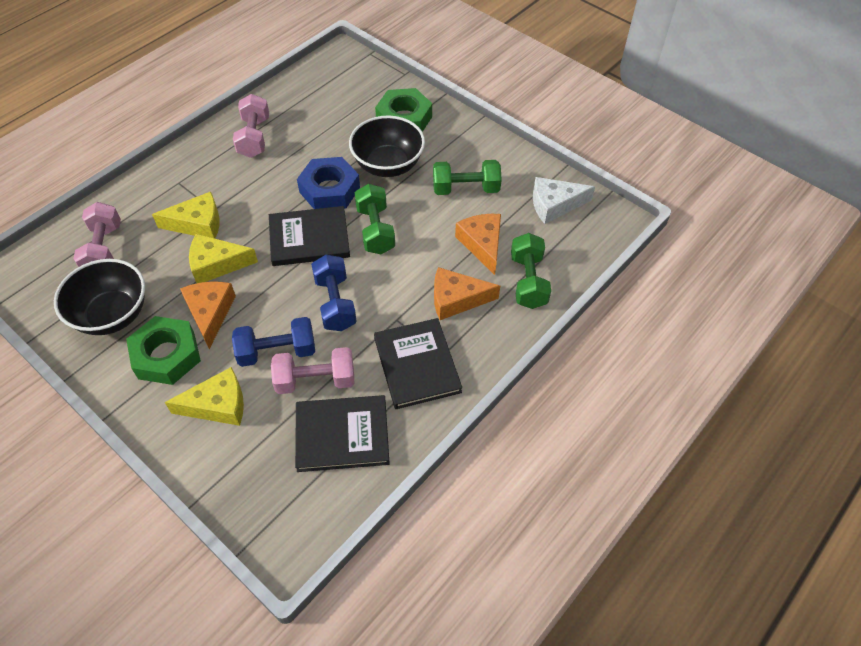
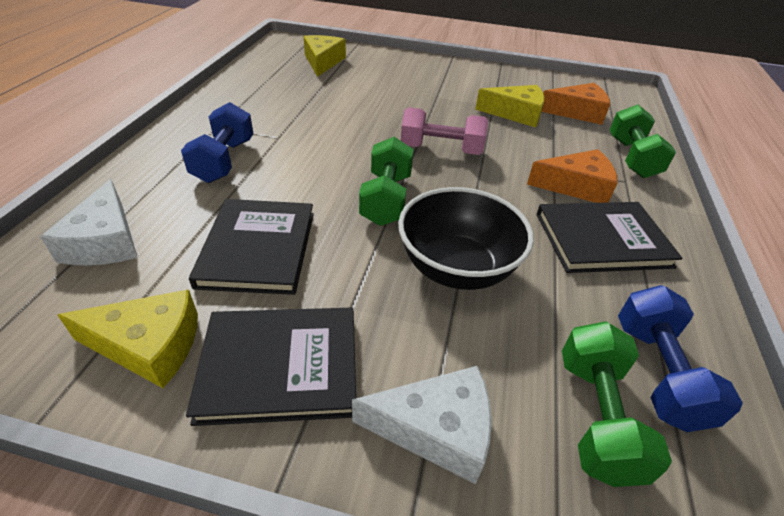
black bowl: [54,259,145,335] [349,116,425,177] = 2 -> [398,187,534,290] = 1
blue nut: [297,157,360,209] = 1 -> none = 0
green nut: [126,316,201,385] [375,88,432,132] = 2 -> none = 0
orange cheese: [180,282,236,349] [434,267,500,320] [455,214,501,275] = 3 -> [527,149,617,203] [542,83,610,125] = 2
pink dumbbell: [73,202,121,267] [233,94,269,158] [271,347,354,394] = 3 -> [401,107,488,155] = 1
white cheese: [533,177,595,224] = 1 -> [41,179,138,265] [352,366,492,484] = 2

